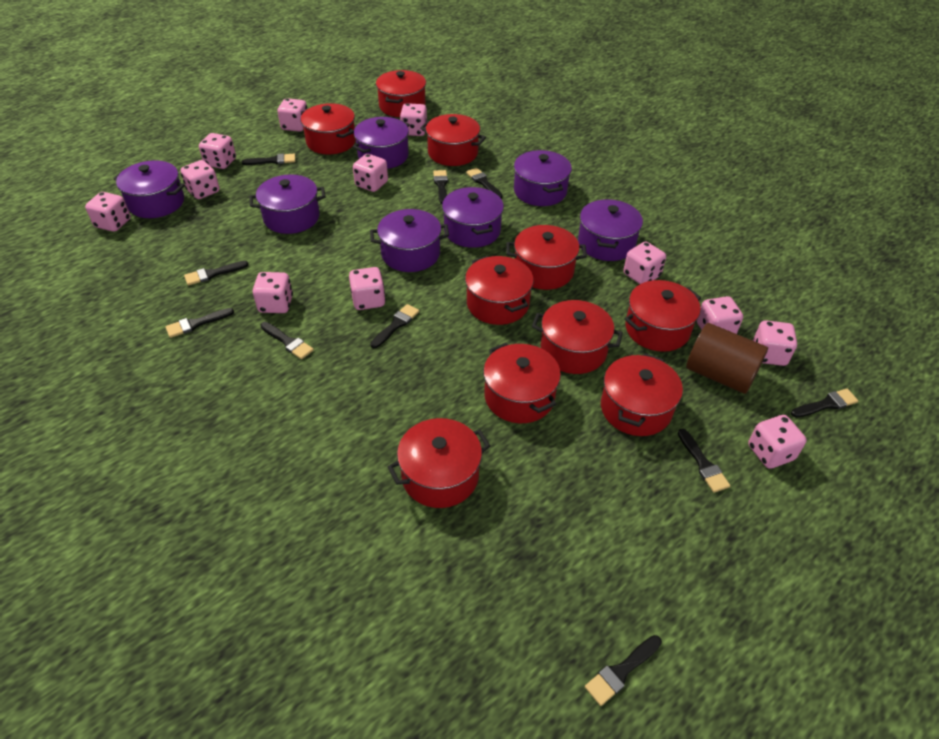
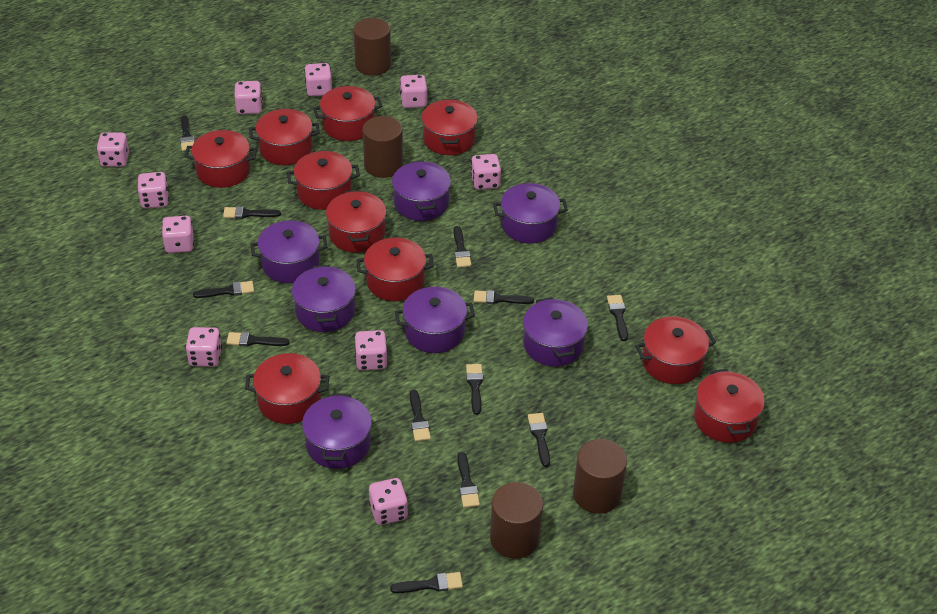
black brush: [165,308,234,338] [184,261,248,285] [242,154,295,165] [260,322,314,359] [370,304,419,348] [433,170,448,204] [466,168,503,198] [585,635,662,706] [678,428,730,493] [791,389,858,418] = 10 -> [180,116,195,151] [193,281,254,298] [223,206,281,219] [226,332,290,346] [390,572,463,593] [410,390,431,441] [454,226,471,268] [457,452,480,508] [466,364,483,415] [474,290,534,304] [528,413,550,467] [607,295,628,341] = 12
brown cylinder: [686,323,768,394] = 1 -> [353,18,391,76] [363,116,403,178] [490,482,543,559] [573,439,627,514] = 4
pink dice: [85,192,131,232] [180,160,220,199] [199,133,236,169] [253,272,293,313] [277,98,307,132] [349,267,386,310] [353,154,388,192] [400,103,427,136] [623,242,666,284] [697,296,743,334] [748,415,807,469] [753,320,797,366] = 12 -> [96,133,129,167] [137,172,169,209] [162,216,194,253] [185,327,222,367] [234,81,263,114] [304,63,333,96] [355,330,388,370] [369,478,408,525] [400,75,428,108] [471,154,501,190] = 10

